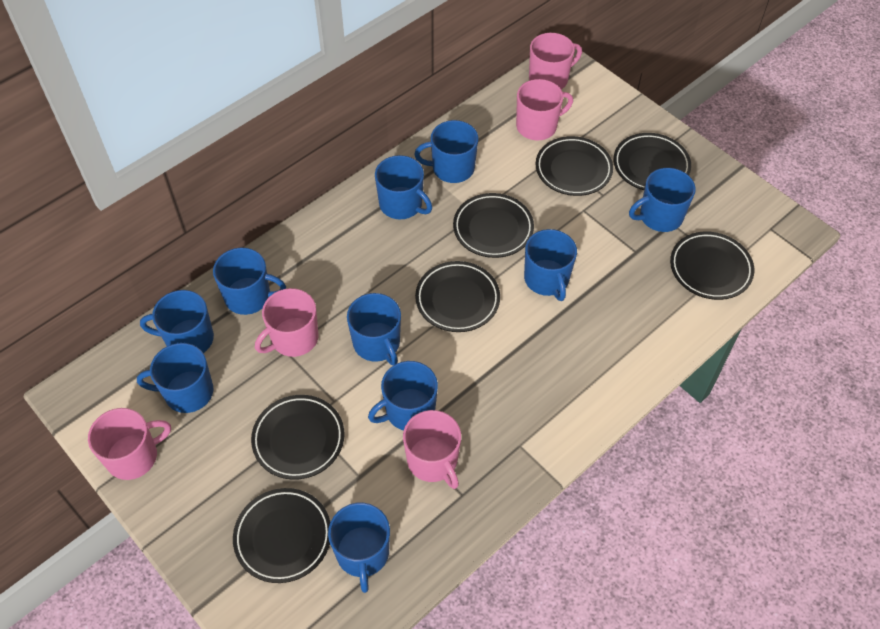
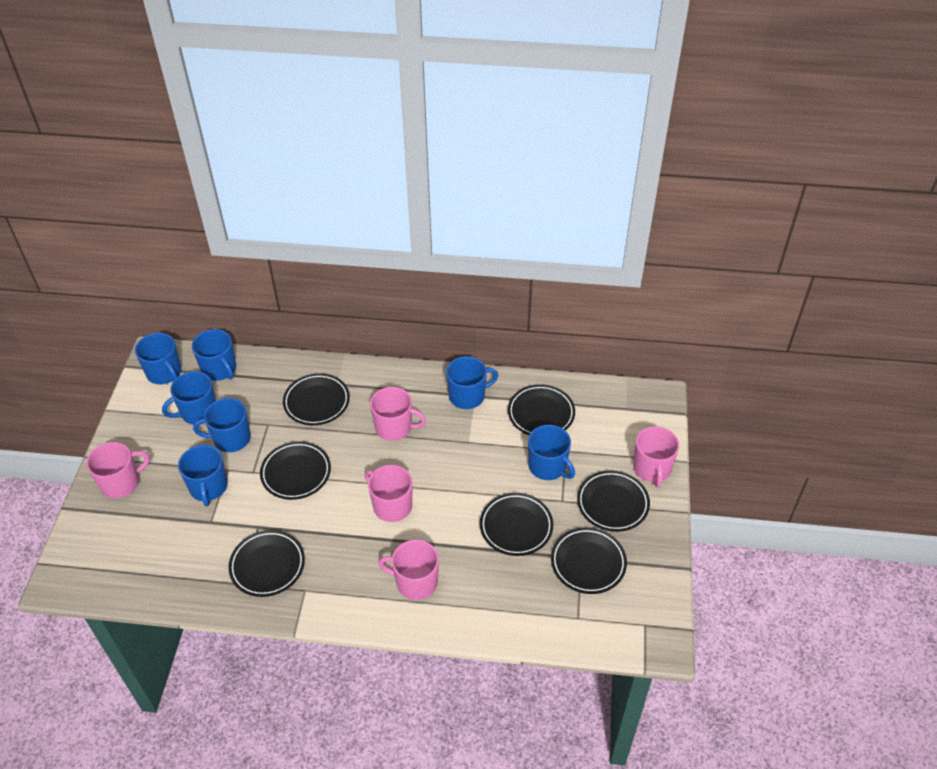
blue mug: [137,343,213,413] [140,290,214,353] [213,248,286,315] [328,503,390,593] [347,293,401,365] [368,361,438,430] [375,155,432,219] [414,120,478,183] [524,229,577,301] [629,168,696,232] = 10 -> [135,333,181,384] [162,371,216,425] [178,445,228,506] [192,329,236,381] [193,398,251,452] [446,356,498,409] [528,425,575,480] = 7

